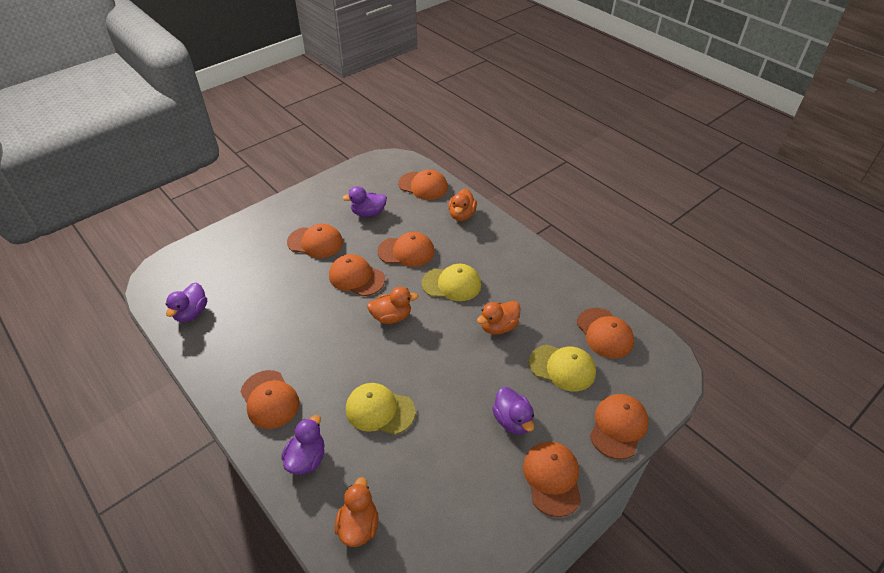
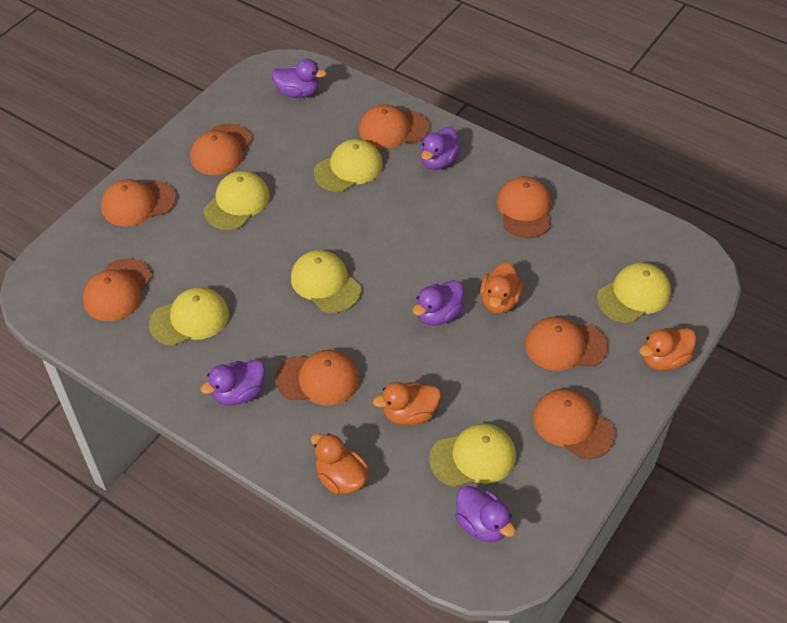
purple duck: [166,283,207,322] [281,415,324,475] [342,186,387,217] [492,387,534,435] = 4 -> [201,360,265,406] [272,59,326,98] [413,280,464,326] [420,127,461,170] [455,486,515,542] = 5
yellow cap: [346,383,416,435] [421,264,481,301] [529,345,596,391] = 3 -> [149,287,229,346] [204,171,270,230] [291,250,361,313] [314,139,383,192] [429,423,516,487] [597,263,671,323] = 6

